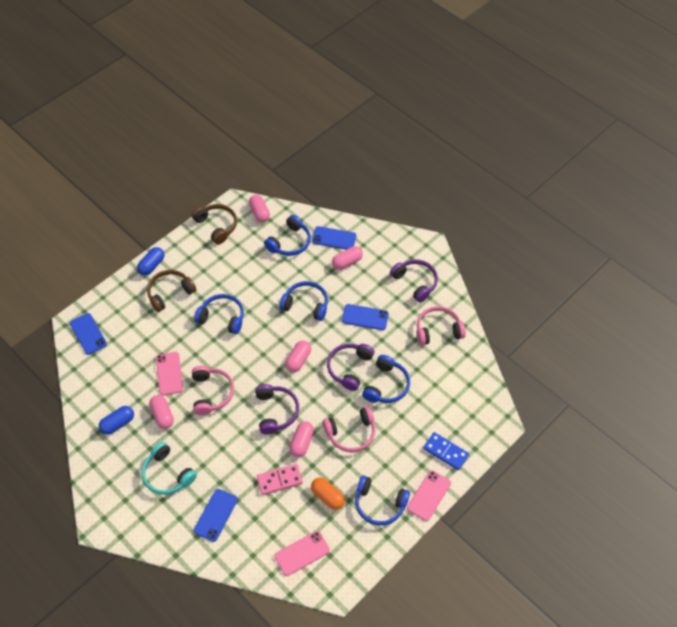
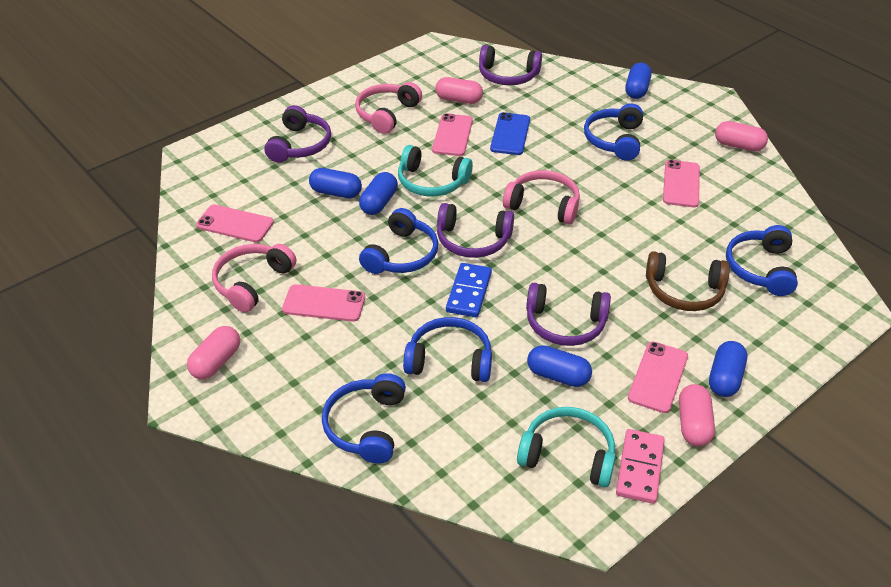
blue capsule: [99,406,134,435] [137,247,165,275] = 2 -> [309,168,362,198] [359,172,398,215] [527,345,592,387] [625,63,651,99] [709,341,747,397] = 5
blue phone: [70,313,107,355] [194,489,238,542] [312,226,356,250] [342,304,389,330] = 4 -> [490,112,530,155] = 1
brown headphones: [147,270,196,312] [192,204,237,244] = 2 -> [646,251,730,311] = 1
orange capsule: [311,478,345,510] = 1 -> none = 0
pink capsule: [149,395,174,429] [249,195,270,222] [285,340,311,372] [289,421,314,457] [332,246,363,270] = 5 -> [187,326,240,379] [435,77,483,104] [679,384,715,446] [715,121,768,151] = 4
pink phone: [156,352,183,396] [274,531,330,576] [407,470,451,521] = 3 -> [196,204,274,242] [282,284,365,322] [432,113,473,156] [628,341,688,413] [663,160,700,207] = 5
purple headphones: [255,384,299,435] [327,344,374,391] [390,259,438,303] = 3 -> [264,105,331,163] [437,203,514,258] [479,45,542,85] [526,283,611,346] = 4
turquoise headphones: [142,442,197,495] = 1 -> [398,145,473,196] [517,407,616,487] = 2

